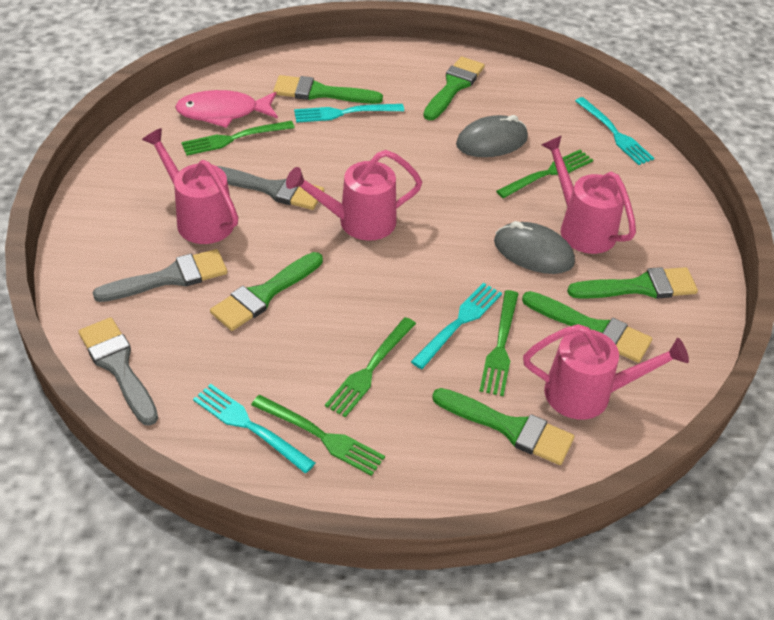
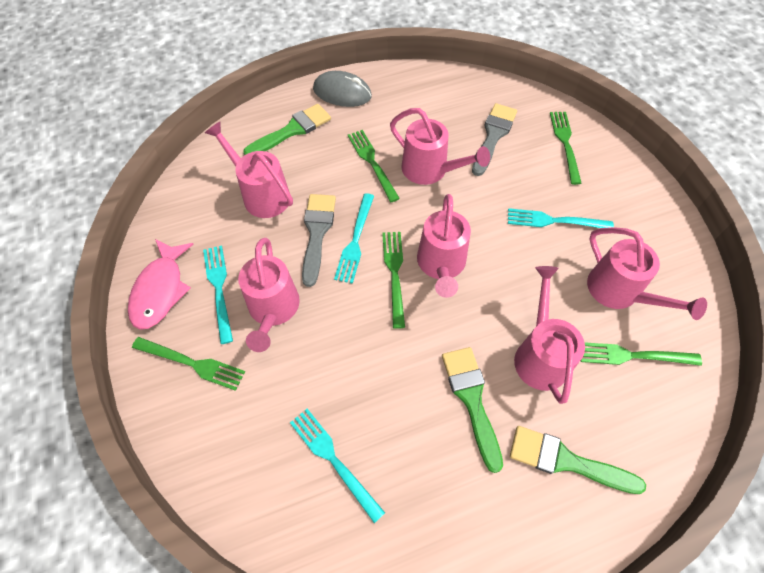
green brush: [210,252,323,331] [273,75,383,104] [423,57,485,120] [432,388,574,465] [522,291,652,363] [567,267,698,299] = 6 -> [243,104,331,155] [442,347,503,473] [510,426,646,494] = 3
grey brush: [78,317,158,426] [93,249,227,302] [217,166,324,210] = 3 -> [302,194,336,287] [472,103,517,176] = 2
grey mouse: [456,115,528,157] [494,221,575,274] = 2 -> [313,71,372,107] = 1
pink watering can: [142,128,238,244] [286,150,422,241] [523,324,689,420] [541,135,636,254] = 4 -> [205,122,293,218] [238,238,300,352] [390,108,490,185] [417,194,471,298] [514,266,585,404] [587,227,707,320] = 6

